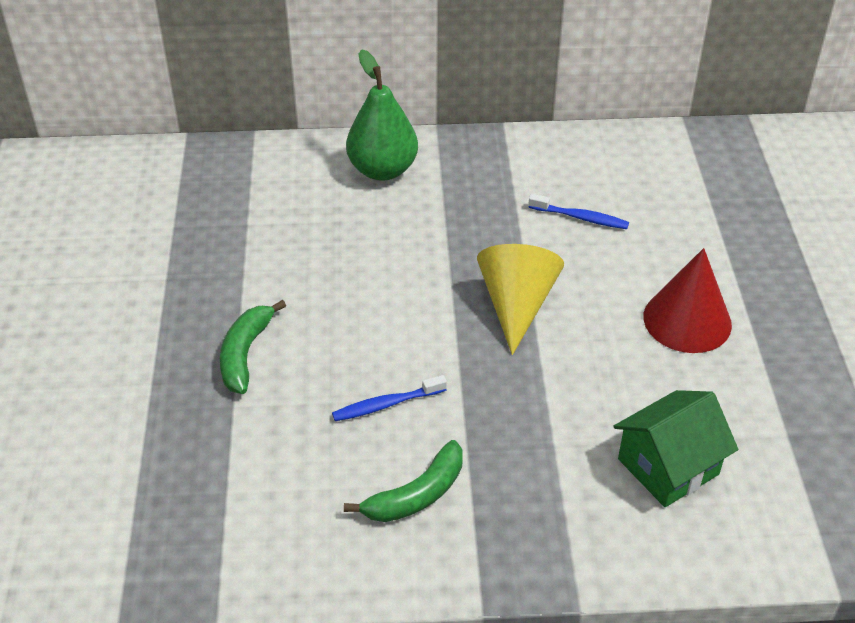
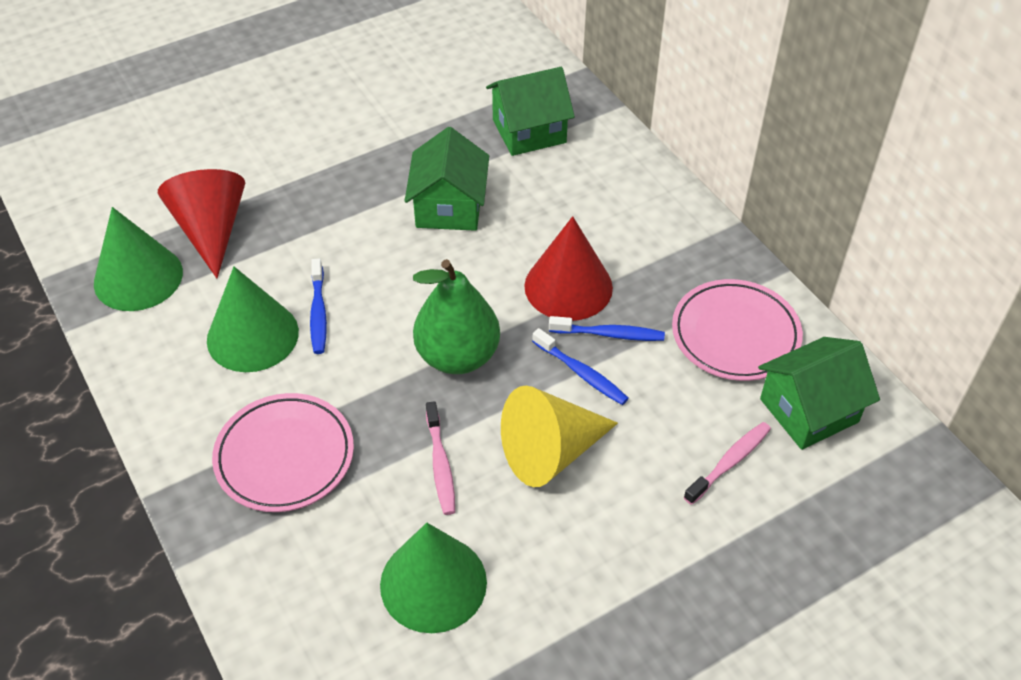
blue toothbrush: [332,375,447,421] [529,194,629,229] = 2 -> [310,258,327,354] [532,328,629,405] [549,316,665,341] = 3
green banana: [220,300,286,394] [344,440,463,522] = 2 -> none = 0
green cone: none = 0 -> [94,207,183,311] [207,267,299,372] [380,523,487,633] = 3
green house: [613,390,738,507] = 1 -> [405,127,489,231] [486,67,575,156] [758,337,880,450] = 3
pink plate: none = 0 -> [212,393,354,512] [672,279,803,381] = 2
pink toothbrush: none = 0 -> [426,401,455,515] [684,422,771,505] = 2
red cone: [643,248,732,353] = 1 -> [158,169,245,278] [524,216,613,321] = 2

